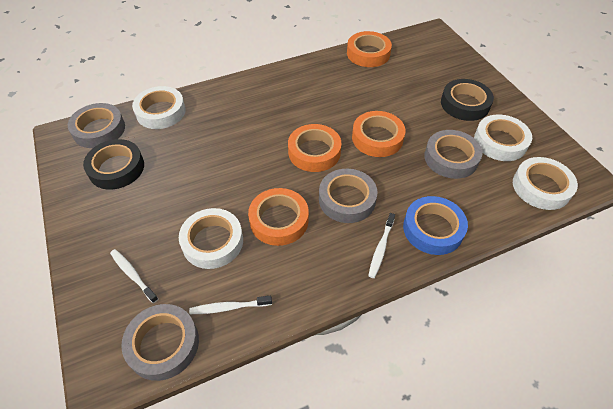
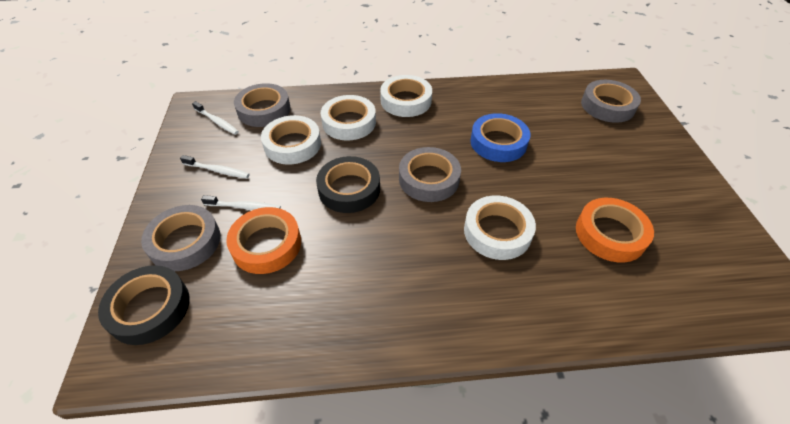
orange tape: [248,188,309,246] [288,124,341,172] [347,31,392,67] [352,111,406,157] = 4 -> [226,207,301,274] [576,198,654,262] = 2

